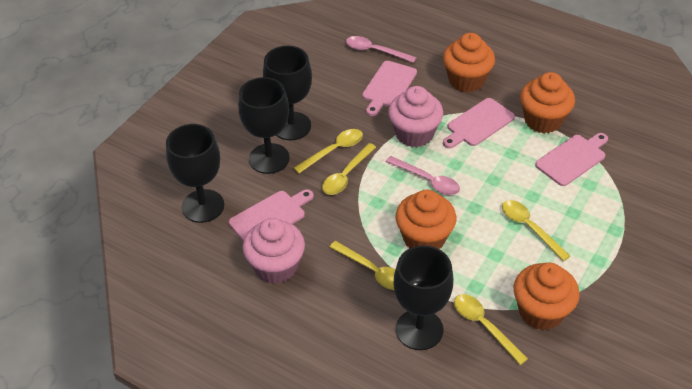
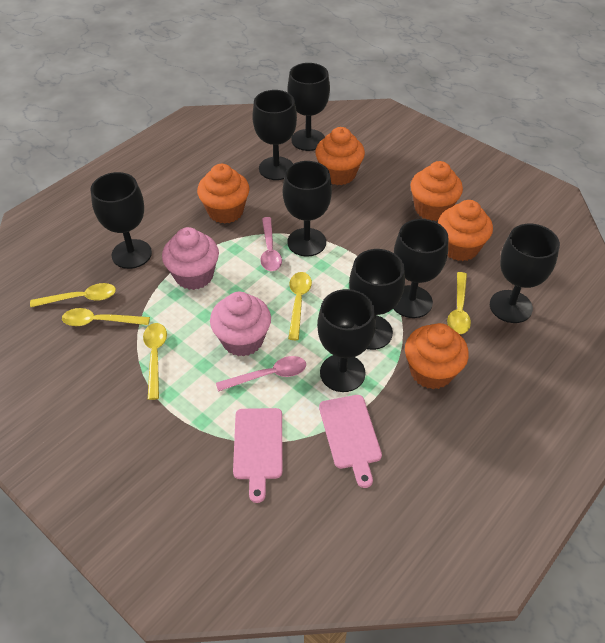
black goblet: [166,124,224,223] [238,77,290,174] [263,46,312,140] [393,245,453,350] = 4 -> [90,172,152,269] [252,90,297,180] [283,161,332,257] [288,63,330,151] [317,289,376,392] [349,249,405,350] [393,219,448,318] [490,224,560,323] = 8
orange cupcake: [395,190,456,249] [443,33,495,92] [514,263,580,330] [520,72,575,133] = 4 -> [197,164,250,224] [315,127,365,185] [405,323,469,389] [411,161,463,221] [438,200,493,261] = 5
pink cutting board: [229,189,314,242] [362,61,417,116] [443,98,515,148] [535,133,608,186] = 4 -> [233,408,282,503] [319,395,382,488] = 2

